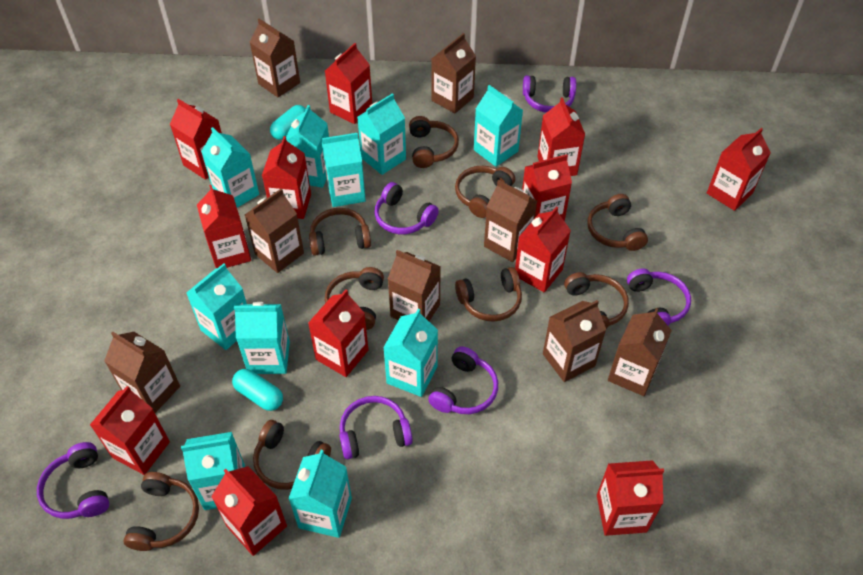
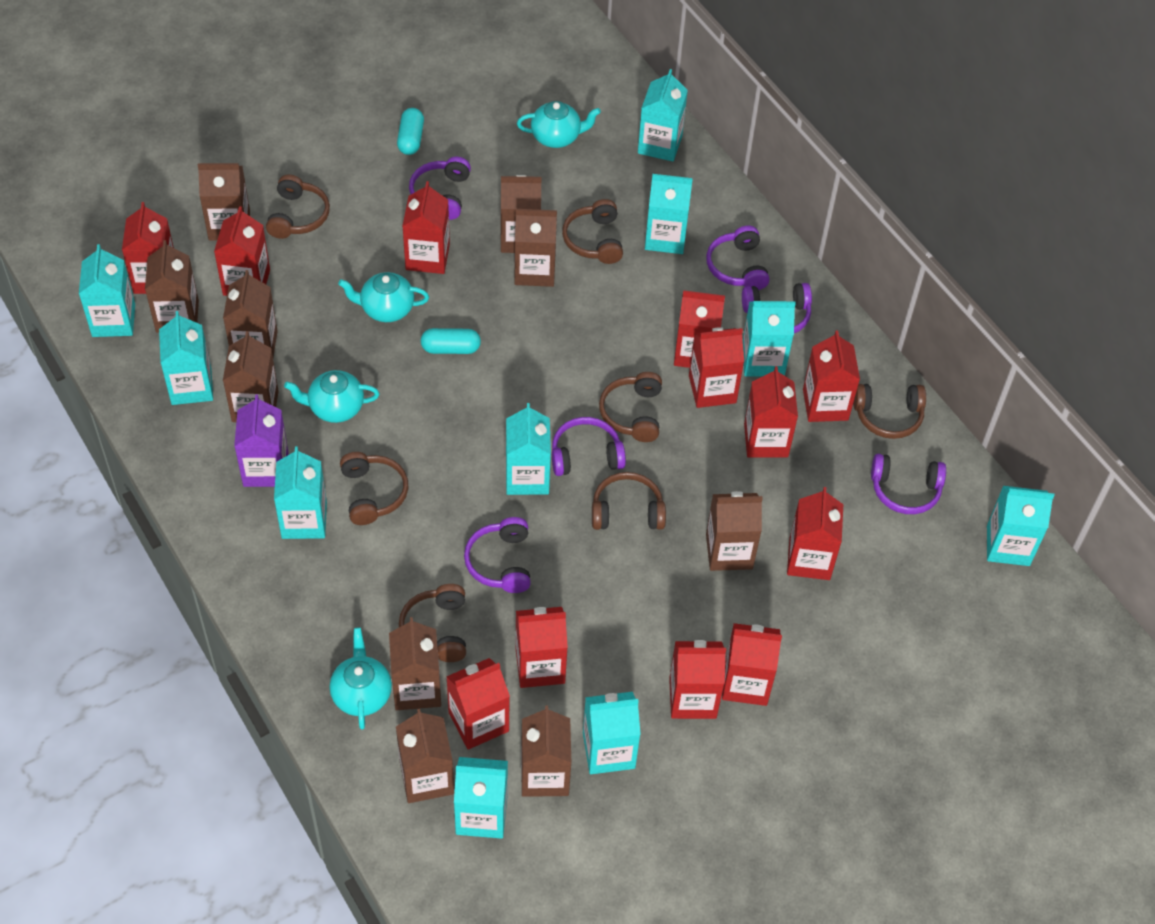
brown carton: [104,332,180,413] [245,189,304,273] [250,19,300,97] [388,250,441,321] [431,33,476,113] [484,180,537,262] [543,300,606,382] [608,308,672,396] = 8 -> [145,240,199,333] [198,163,250,241] [223,270,278,357] [223,331,279,422] [389,617,441,710] [396,709,454,803] [500,175,541,253] [514,209,557,287] [521,706,571,797] [706,491,763,571] = 10
brown headphones: [123,472,199,551] [253,420,331,490] [309,208,371,256] [325,267,384,330] [409,116,459,168] [455,166,515,218] [455,267,522,322] [564,272,629,329] [587,194,648,251] = 9 -> [266,174,330,239] [340,452,408,525] [399,584,466,662] [562,199,623,264] [592,472,666,530] [599,372,662,442] [853,384,926,439] = 7
purple carton: none = 0 -> [234,395,288,487] = 1
turquoise teapot: none = 0 -> [284,370,379,423] [330,628,392,730] [338,272,429,322] [517,101,601,148] = 4

